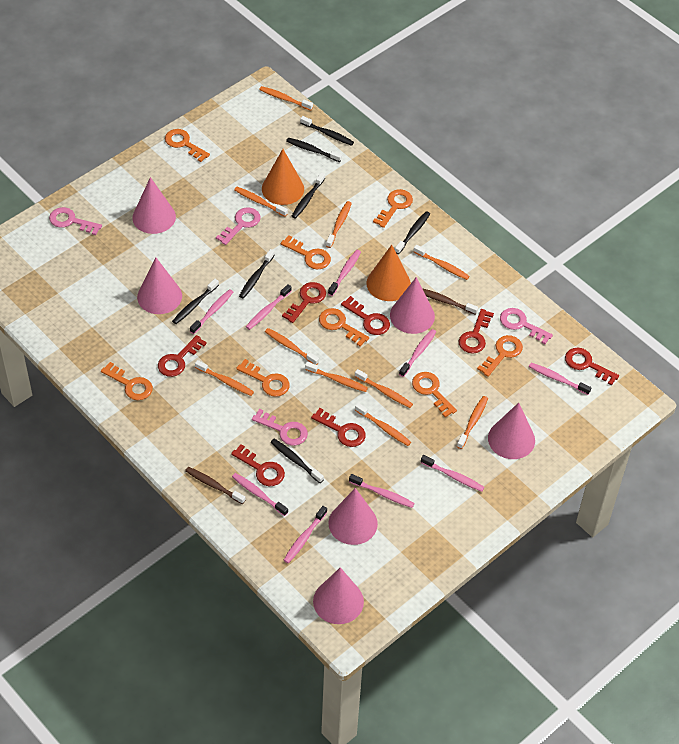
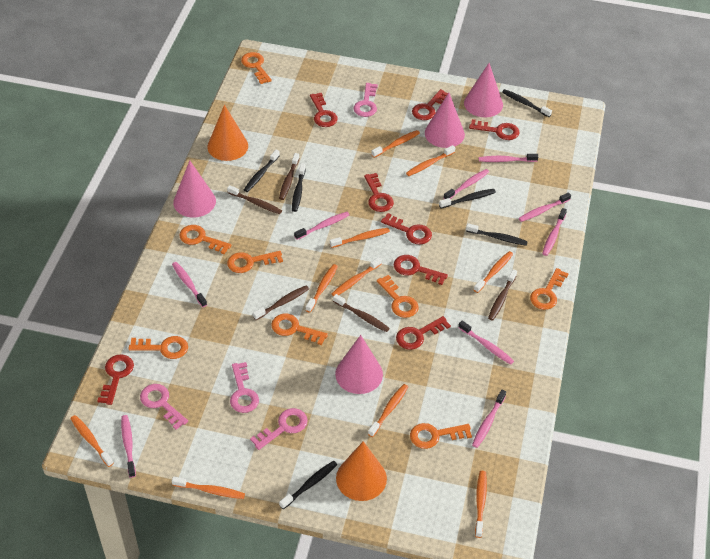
black toothbrush: [172,279,219,324] [239,249,275,299] [271,439,324,483] [286,138,342,162] [292,172,325,219] [300,116,354,146] [395,211,430,254] = 7 -> [244,150,280,192] [279,461,337,509] [292,163,306,212] [439,189,496,209] [466,223,528,246] [502,89,552,117] = 6
brown toothbrush: [185,467,245,504] [422,288,478,315] = 2 -> [227,185,282,214] [253,285,309,320] [279,153,299,200] [333,294,390,332] [488,269,517,320] = 5
pink cone: [133,177,176,234] [137,258,182,314] [313,567,364,624] [329,488,378,545] [390,277,435,334] [488,403,535,459] = 6 -> [173,161,216,218] [335,335,383,394] [425,93,465,148] [464,63,503,117] = 4
red key: [158,335,207,377] [231,444,285,486] [282,282,326,323] [311,408,366,447] [341,296,390,335] [459,309,494,354] [565,348,619,385] = 7 -> [97,355,134,405] [310,93,337,127] [364,173,394,212] [381,213,432,245] [394,255,448,285] [396,316,451,350] [412,89,448,120] [469,119,519,140] = 8

